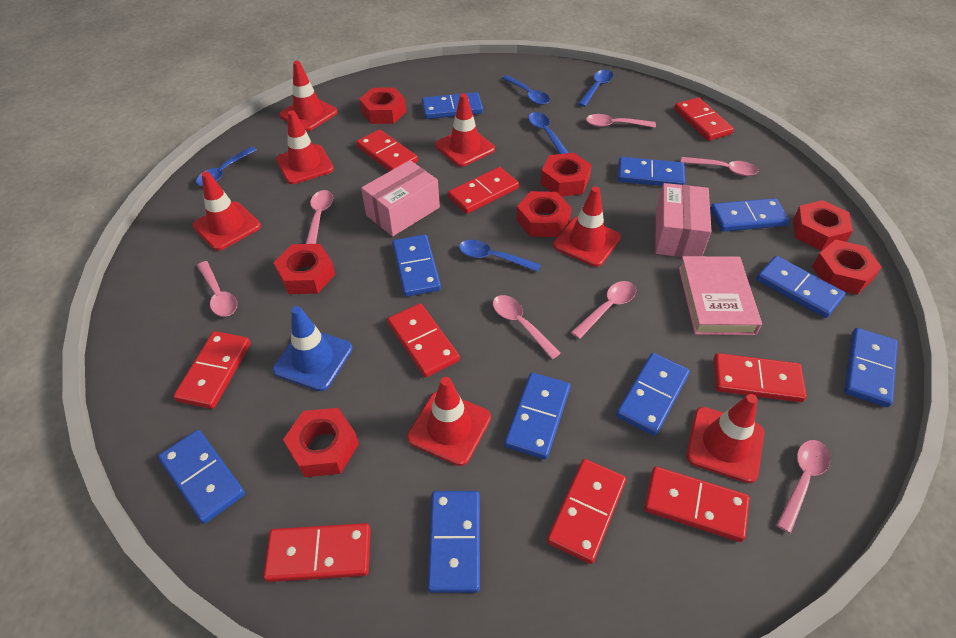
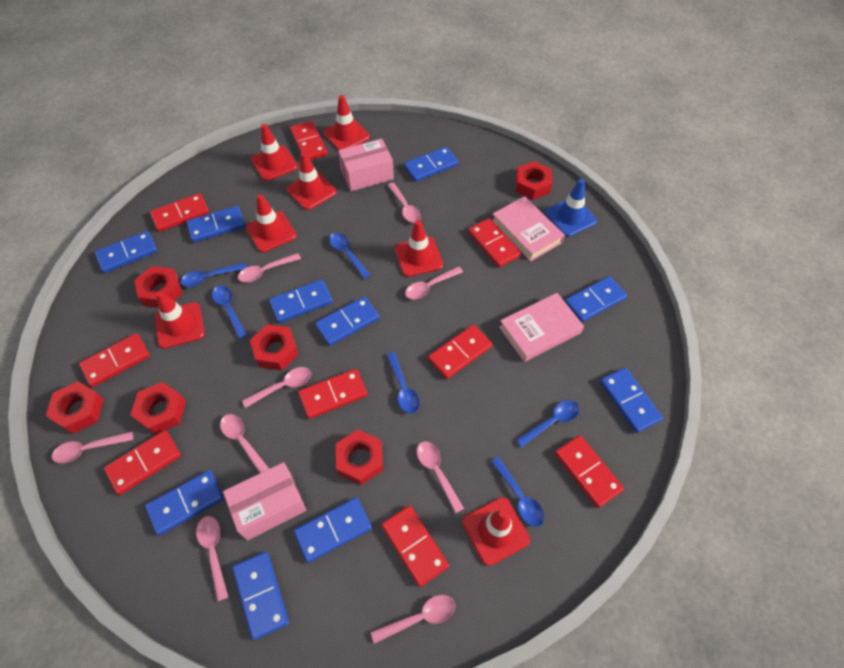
blue spoon: [196,146,256,186] [459,240,541,272] [502,75,550,105] [528,112,568,154] [578,70,613,107] = 5 -> [180,263,247,287] [212,285,247,339] [329,233,370,279] [387,352,420,414] [491,456,544,527] [516,400,580,448] = 6
pink book: [679,256,762,335] = 1 -> [492,196,565,262] [499,293,584,362] = 2
pink spoon: [197,261,237,317] [306,190,333,244] [493,295,561,359] [571,281,636,339] [586,114,656,128] [681,157,758,176] [776,440,830,533] = 7 -> [52,432,133,463] [196,516,228,602] [220,414,269,473] [238,253,301,282] [242,367,311,408] [371,595,455,644] [387,182,421,223] [405,266,463,299] [417,441,464,514] = 9
red nut: [273,244,335,294] [283,408,359,477] [359,87,406,124] [516,191,571,237] [541,153,592,196] [793,200,853,251] [812,240,882,295] = 7 -> [46,381,104,434] [131,382,186,435] [134,266,182,308] [250,324,299,371] [336,430,383,485] [515,161,552,200] = 6

